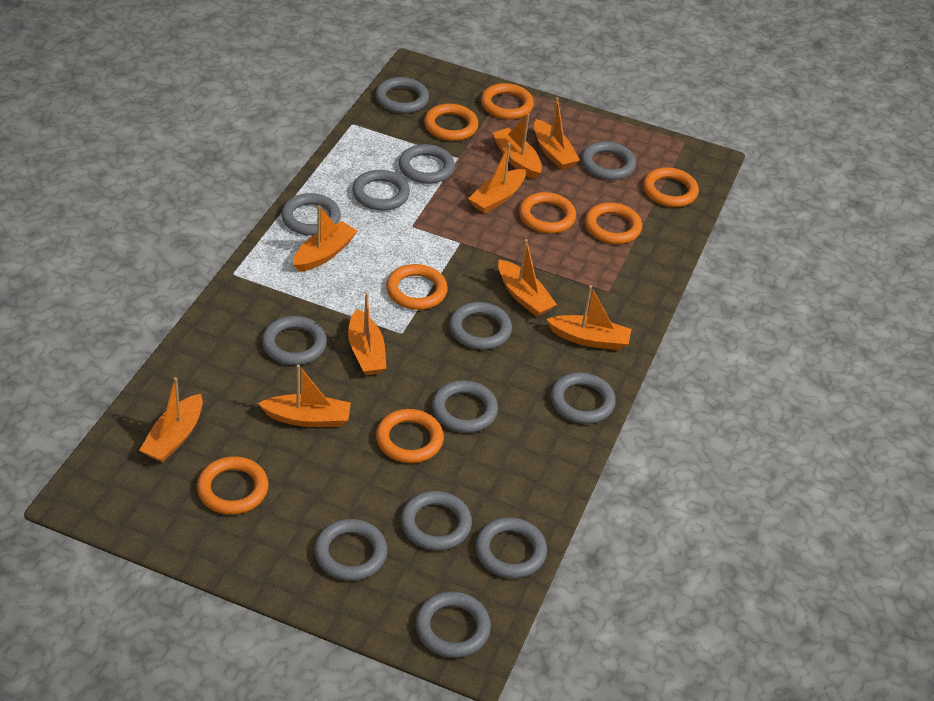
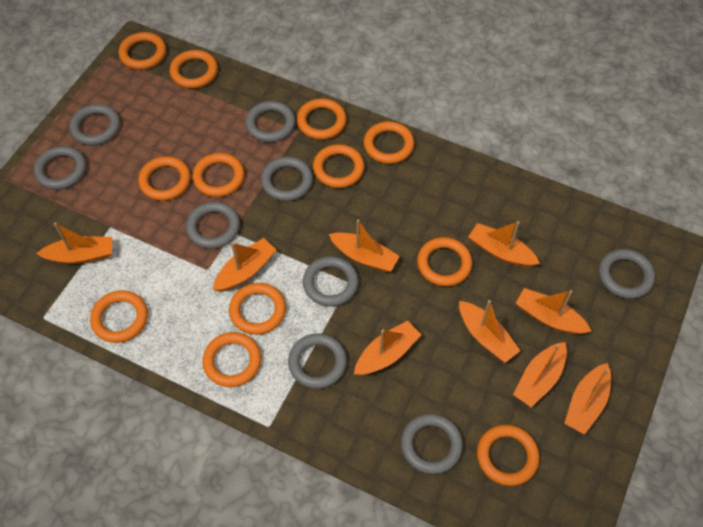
grey ring: [262,316,327,365] [281,193,341,236] [314,519,387,581] [352,170,410,211] [375,77,429,113] [399,144,455,184] [401,491,472,550] [415,592,491,658] [432,380,498,433] [449,302,512,350] [475,517,547,579] [551,372,616,424] [581,141,636,180] = 13 -> [34,146,86,190] [70,104,120,146] [186,202,240,249] [245,101,295,142] [261,157,313,201] [288,333,347,389] [303,256,359,307] [401,414,463,474] [599,249,655,299] = 9
orange ring: [197,456,269,515] [376,409,444,463] [386,264,448,310] [424,104,479,141] [481,83,534,119] [519,192,576,234] [585,202,642,244] [643,167,699,207] = 8 -> [90,290,148,343] [118,32,166,70] [138,156,191,201] [170,50,218,88] [192,153,245,197] [202,332,261,387] [229,283,286,335] [297,98,347,140] [313,144,365,188] [364,121,414,164] [417,237,472,286] [477,425,540,486] = 12

